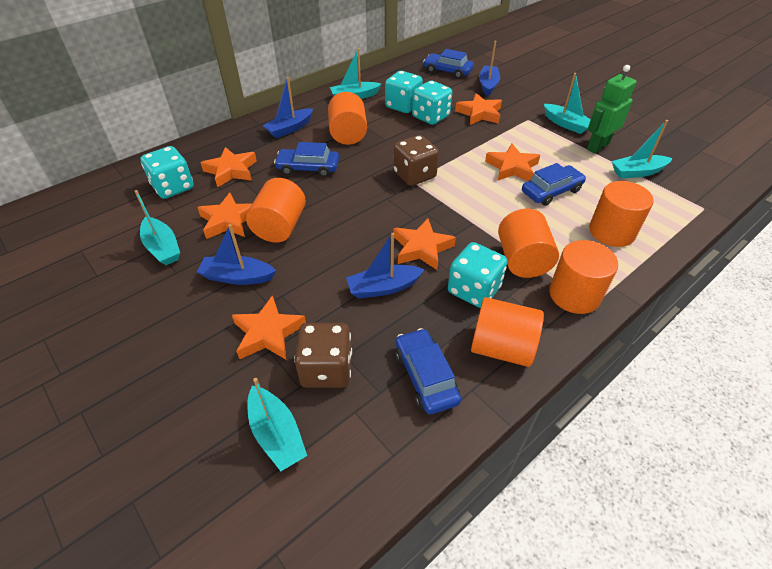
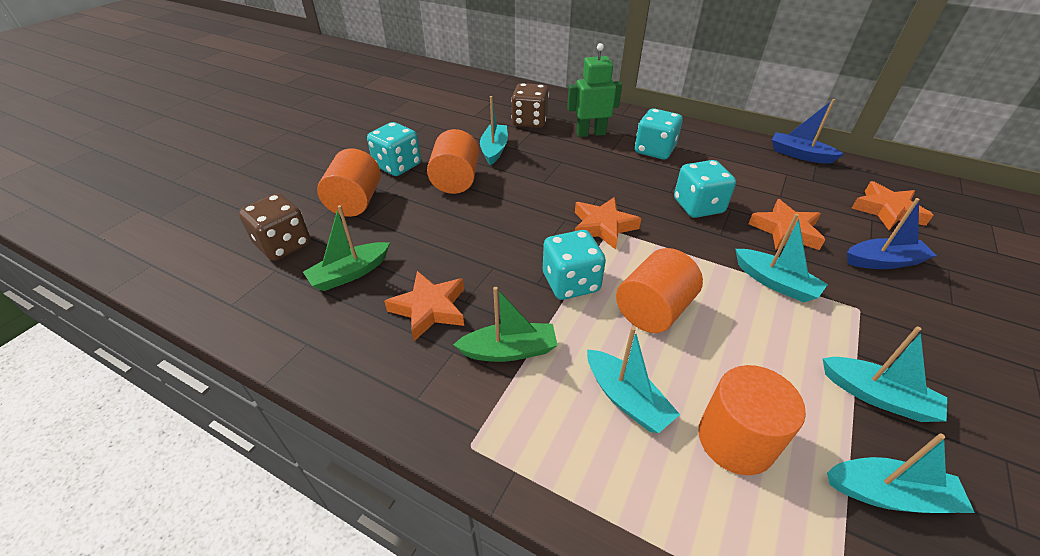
blue boat: [197,224,276,285] [263,77,313,138] [346,233,425,298] [479,41,500,96] = 4 -> [772,99,844,164] [847,198,937,269] = 2
blue car: [274,142,339,177] [395,328,461,415] [423,49,474,79] [522,163,586,206] = 4 -> none = 0
green boat: none = 0 -> [303,205,390,291] [453,287,558,362] = 2
orange cylinder: [246,178,306,243] [328,92,367,145] [471,297,544,367] [498,209,559,278] [549,240,618,314] [589,181,654,247] = 6 -> [317,148,381,217] [427,129,479,194] [616,248,703,333] [698,365,806,475] = 4
orange star: [197,193,253,239] [200,147,257,188] [232,295,306,359] [393,219,456,270] [455,93,502,125] [485,144,540,181] = 6 -> [384,271,464,341] [575,197,642,250] [749,199,826,250] [852,181,933,230] = 4

